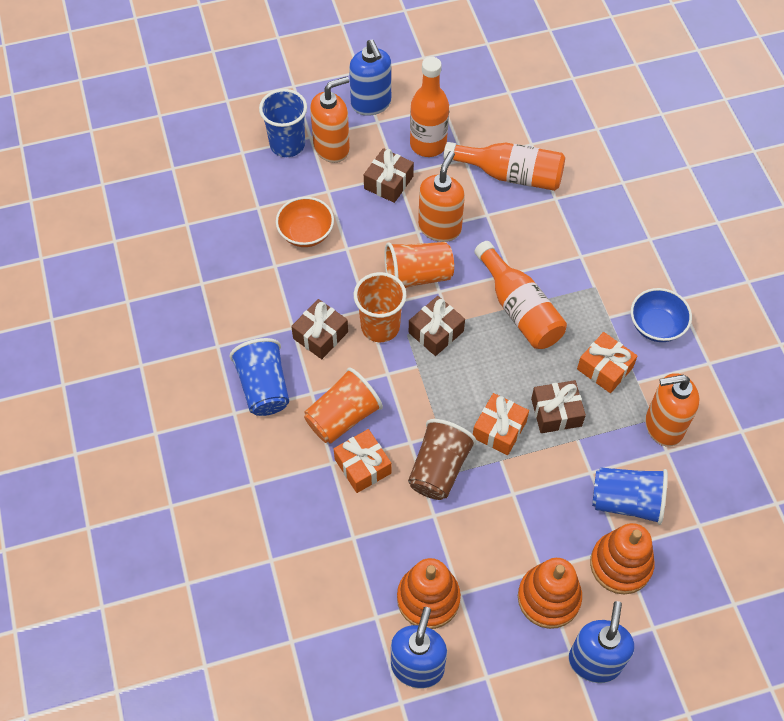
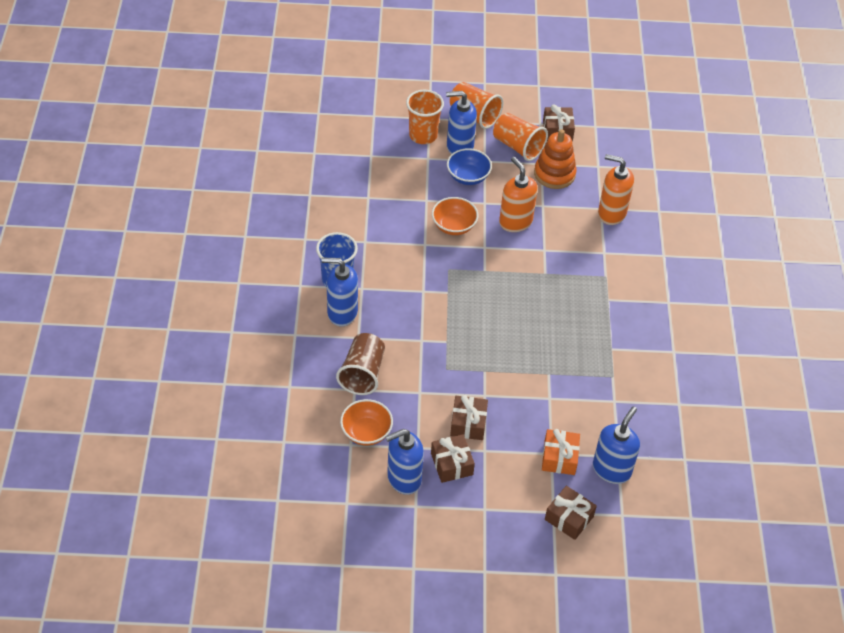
blue cup: [229,338,289,416] [259,89,307,157] [592,467,668,525] = 3 -> [316,232,358,287] = 1
blue soap dispenser: [349,40,391,116] [391,607,447,688] [569,601,634,683] = 3 -> [322,257,358,326] [385,429,424,495] [446,91,477,154] [593,406,640,484] = 4
orange bottle: [410,57,449,157] [443,142,565,191] [474,241,567,349] = 3 -> none = 0
orange bowl: [276,197,334,247] = 1 -> [340,399,393,446] [432,197,478,235] = 2
orange gift: [334,429,391,493] [473,393,529,455] [577,332,638,393] = 3 -> [542,429,580,475] = 1
orange soap dispenser: [310,77,350,163] [418,151,465,242] [645,373,699,447] = 3 -> [499,157,538,232] [598,154,634,225] = 2
orange stacking toy: [397,558,461,629] [518,558,582,629] [590,523,655,595] = 3 -> [534,129,577,189] = 1

